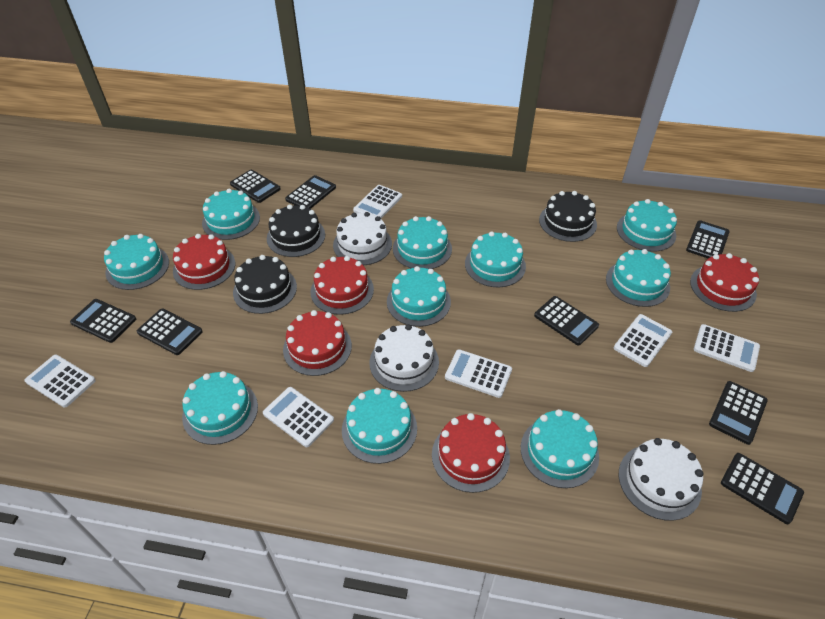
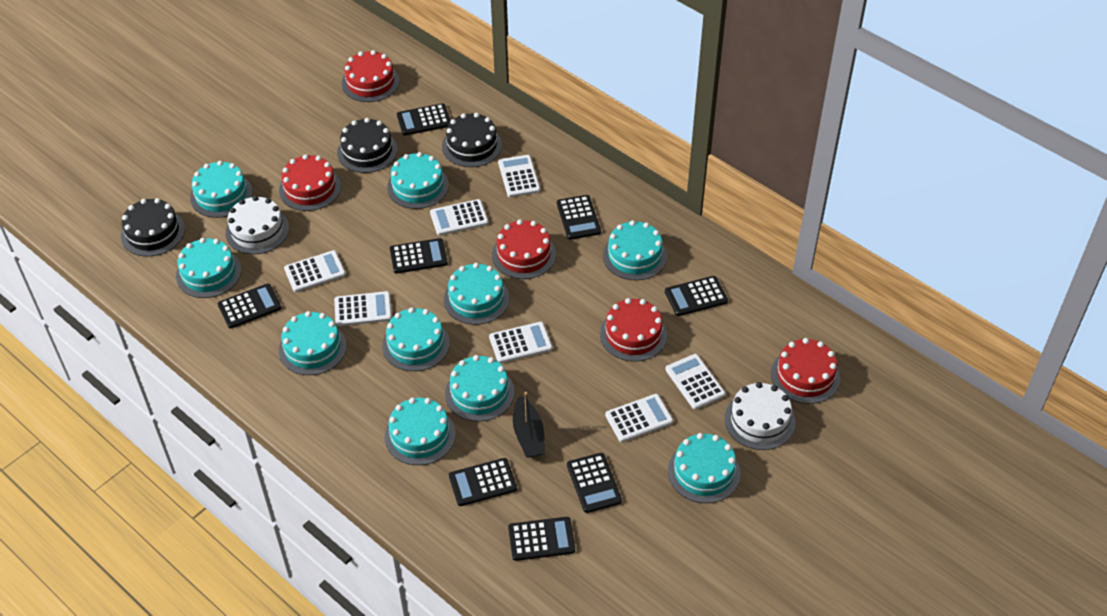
black boat: none = 0 -> [513,392,545,458] = 1
white cake: [333,212,392,265] [369,324,439,392] [619,438,703,521] = 3 -> [226,196,289,254] [725,382,795,450] = 2
white calculator: [24,355,96,408] [263,387,334,447] [353,185,402,218] [445,349,512,398] [614,314,672,367] [694,324,760,372] = 6 -> [284,250,346,292] [334,291,392,326] [430,199,489,236] [489,322,553,363] [498,155,540,197] [605,394,673,442] [665,354,726,410] = 7

